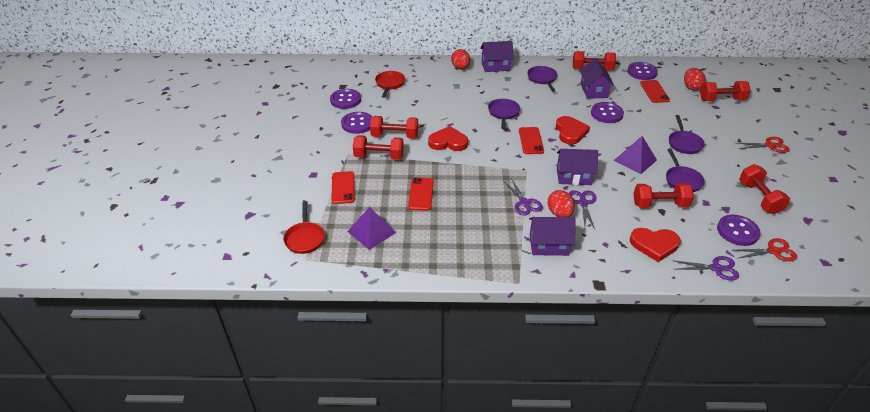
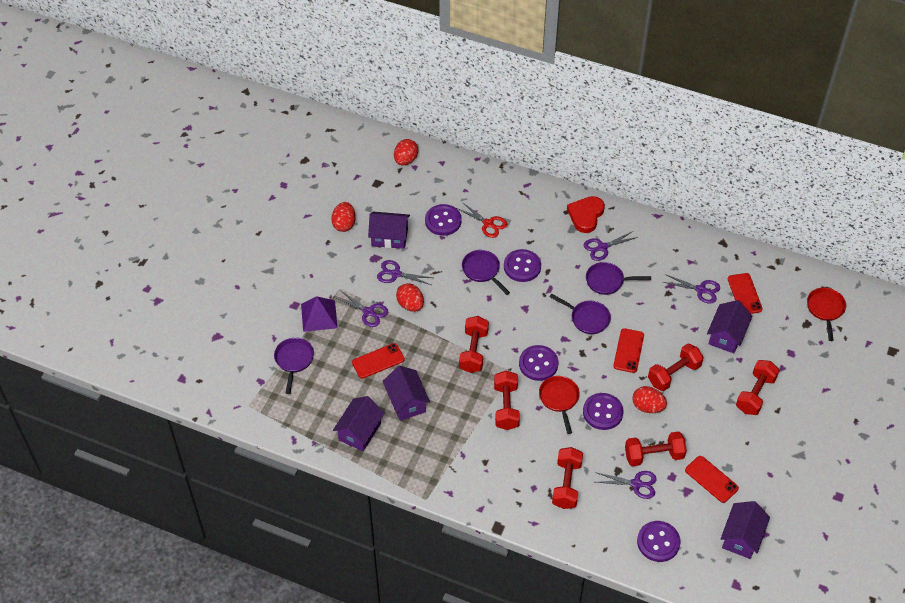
purple house: [480,41,514,72] [529,217,575,256] [557,149,598,185] [579,58,614,99] = 4 -> [333,396,385,451] [368,212,410,249] [382,366,430,421] [707,300,753,353] [721,501,770,559] = 5
purple pyramid: [347,207,397,250] [614,136,657,174] = 2 -> [301,296,338,332] = 1
purple scissors: [503,178,543,216] [569,190,596,229] [672,256,739,280] = 3 -> [335,291,388,327] [377,260,433,285] [584,231,638,261] [595,471,657,499] [663,274,720,303] = 5
red egg: [451,49,470,69] [547,190,575,217] [684,68,706,90] = 3 -> [331,202,356,232] [394,139,418,165] [396,283,424,312] [632,386,667,413] = 4
red heart: [428,126,468,151] [556,116,590,144] [630,228,680,262] = 3 -> [567,196,605,233] = 1
red scissors: [734,238,797,261] [737,137,789,153] = 2 -> [456,202,507,238] = 1

